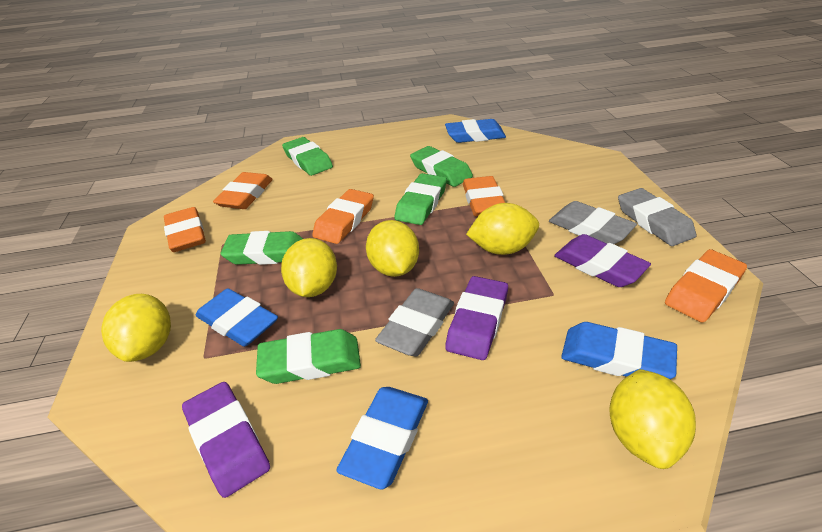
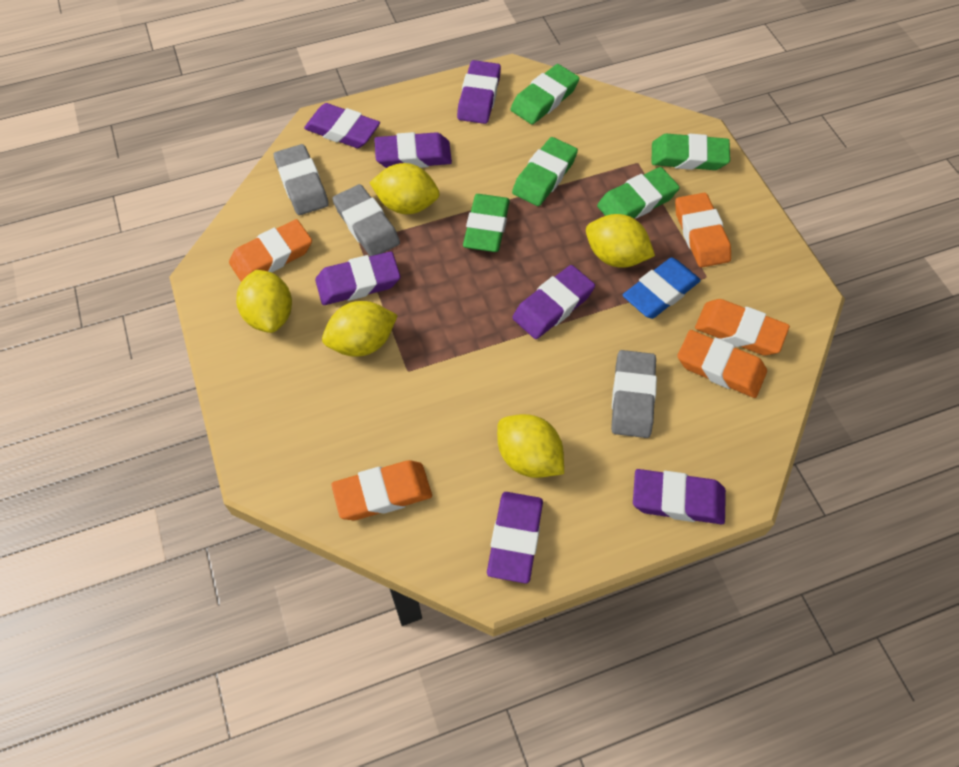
blue eraser: [196,289,278,347] [336,387,428,490] [445,119,506,143] [561,322,677,379] = 4 -> [623,257,701,319] = 1
purple eraser: [182,382,270,498] [445,276,508,360] [554,234,651,287] = 3 -> [304,103,380,148] [315,252,400,305] [374,132,452,168] [457,60,501,124] [487,492,543,584] [512,265,595,339] [633,469,726,524] = 7

